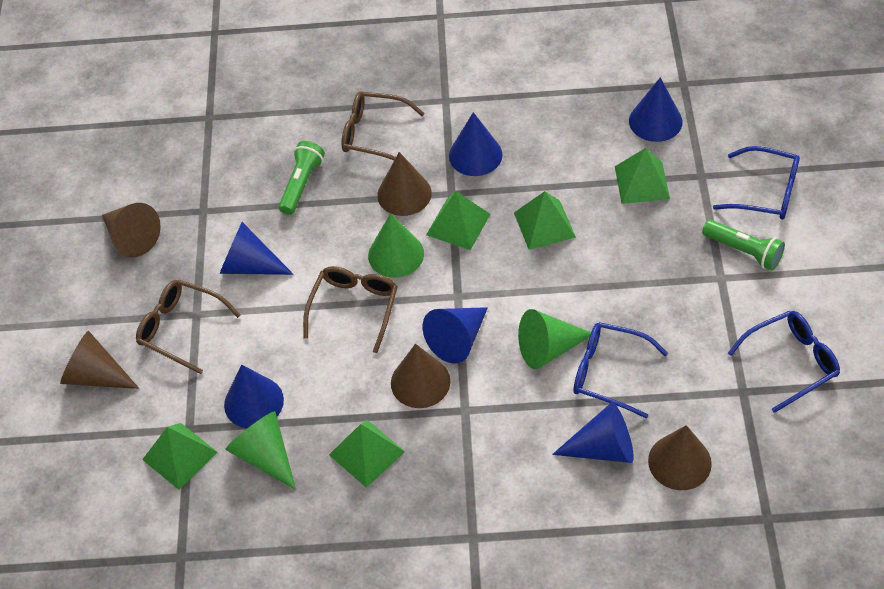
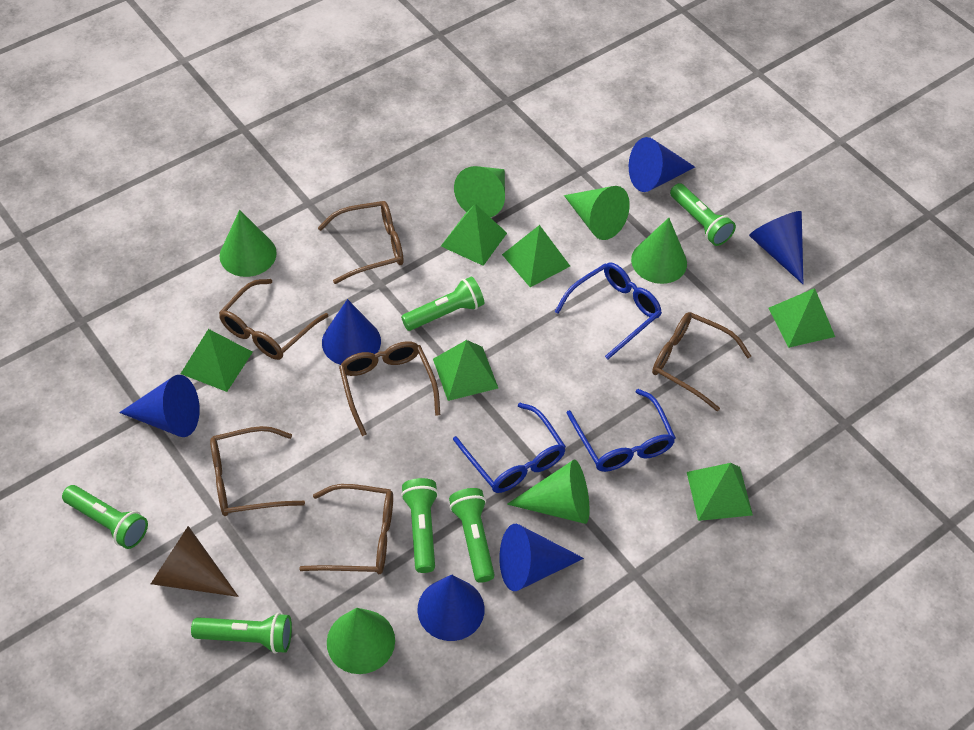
brown cone: [60,331,140,389] [102,203,161,257] [377,152,432,216] [391,344,450,408] [648,425,712,490] = 5 -> [151,526,239,597] = 1
brown glasses: [136,280,240,374] [303,266,398,353] [341,92,425,160] = 3 -> [210,426,305,516] [219,279,328,360] [299,484,393,574] [318,201,404,284] [339,341,440,436] [652,312,751,412] = 6
green cone: [225,411,296,490] [368,213,424,278] [518,309,591,369] = 3 -> [220,210,277,277] [327,608,395,674] [454,166,505,217] [507,460,590,524] [564,186,630,240] [631,218,687,284] = 6
green flashlight: [279,141,325,215] [702,220,785,271] = 2 -> [62,485,148,549] [191,613,292,654] [401,276,484,331] [401,478,438,573] [449,488,495,583] [670,183,736,246] = 6
green pyramid: [142,423,218,490] [329,420,405,488] [426,191,490,250] [514,191,576,250] [615,148,670,204] = 5 -> [181,329,253,392] [433,340,498,401] [441,204,507,266] [502,225,570,287] [687,463,753,521] [769,288,835,348] = 6

